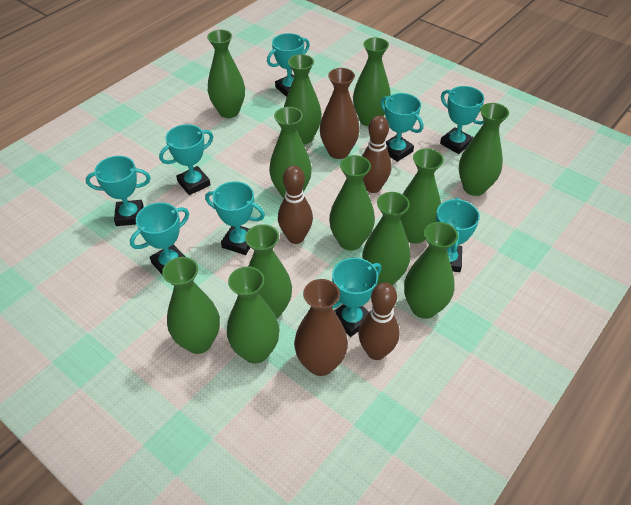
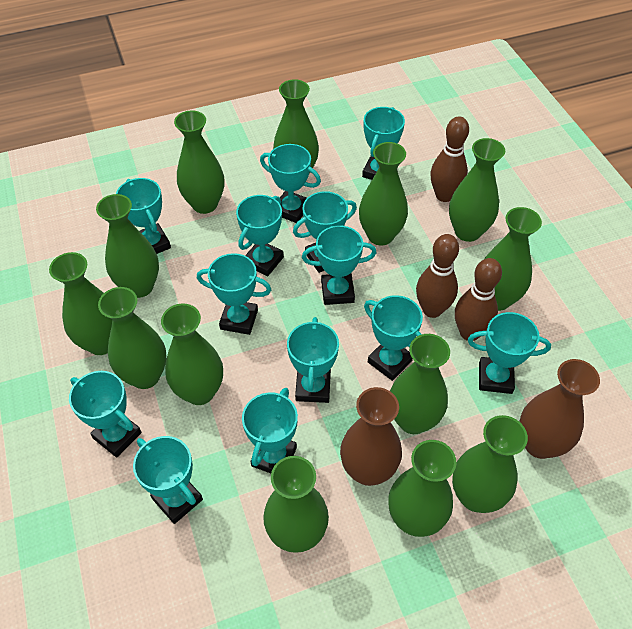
green vase: [162,257,220,354] [207,30,245,118] [227,266,280,364] [245,224,292,318] [269,107,312,198] [284,54,322,145] [329,155,375,251] [353,37,391,127] [362,192,410,285] [400,149,444,244] [404,222,458,319] [459,103,509,196] = 12 -> [49,252,112,355] [96,194,159,298] [98,287,166,389] [161,304,223,405] [174,110,224,214] [263,456,329,553] [273,79,319,174] [359,142,408,245] [389,440,456,537] [390,334,450,434] [449,138,505,242] [452,415,528,513] [484,207,542,311] = 13
turquoise trophy: [86,156,151,226] [130,202,189,274] [159,124,213,195] [205,181,265,255] [267,33,310,97] [332,258,381,337] [381,93,423,162] [436,198,480,272] [440,86,484,154] = 9 -> [69,371,142,457] [116,178,171,254] [133,436,203,524] [197,253,271,335] [236,195,284,276] [242,388,298,473] [260,144,321,223] [287,317,339,403] [293,191,357,273] [302,226,376,305] [362,107,405,180] [364,295,423,381] [468,312,551,394] = 13

